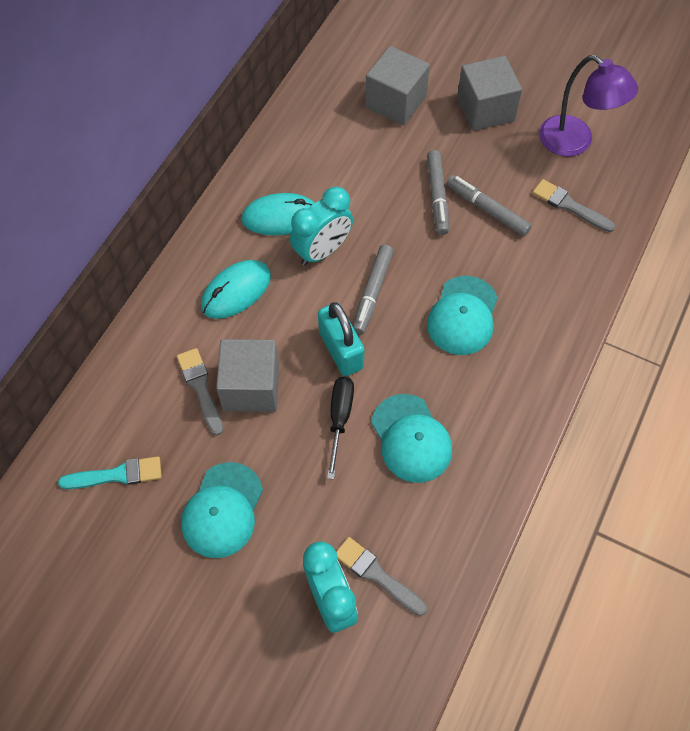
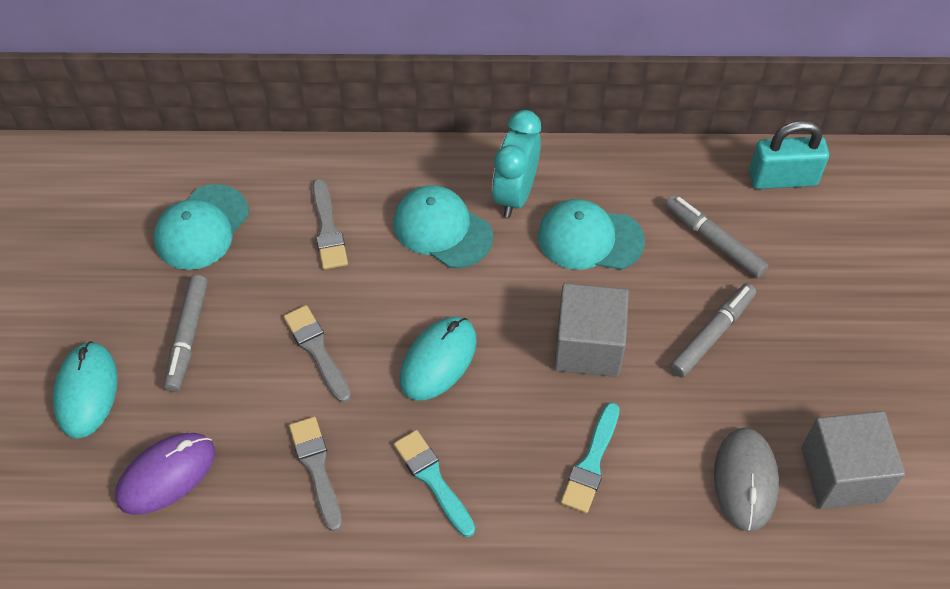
black screwdriver: [327,377,354,479] = 1 -> none = 0
grey cube: [216,339,279,412] [365,46,430,125] [457,56,522,131] = 3 -> [554,283,629,377] [801,411,905,509] = 2
grey mouse: none = 0 -> [714,428,779,532] = 1
purple lamp: [539,55,638,157] = 1 -> none = 0
purple mouse: none = 0 -> [115,433,215,515] = 1
turquoise brush: [58,456,162,489] = 1 -> [394,430,475,537] [561,402,620,513] = 2
turquoise clock: [290,187,353,266] [303,541,358,633] = 2 -> [492,110,541,217] = 1

